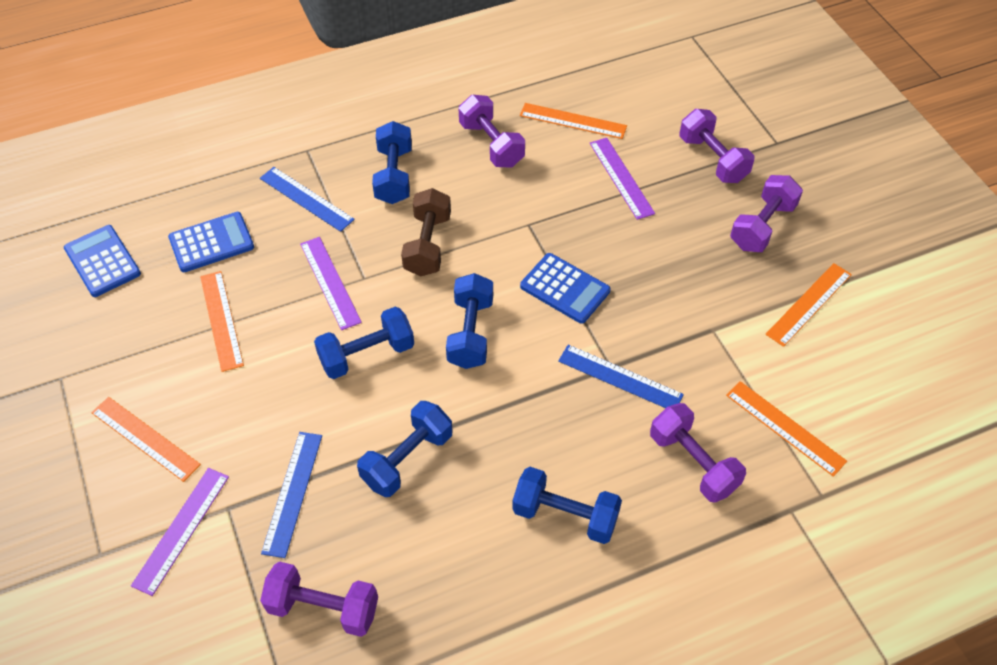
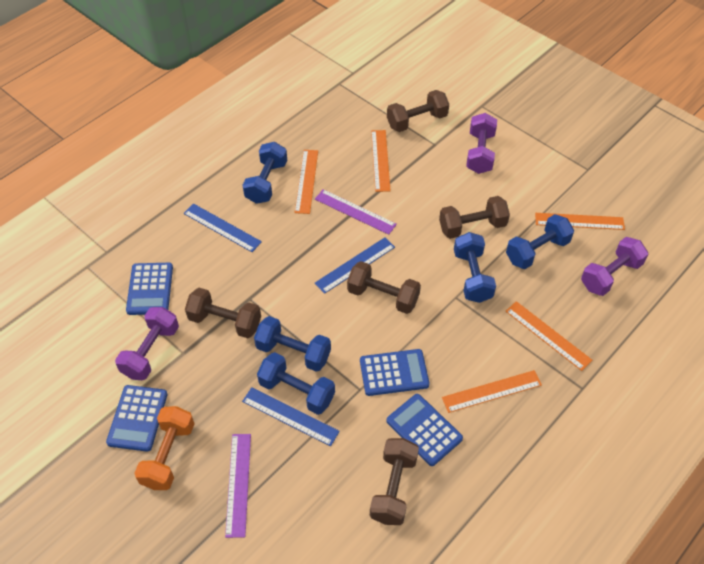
blue calculator: [64,225,141,297] [168,212,254,272] [520,253,611,324] = 3 -> [106,385,167,452] [126,263,173,315] [360,349,430,396] [386,394,463,466] = 4
brown dumbbell: [401,188,451,276] = 1 -> [185,288,261,338] [347,261,421,314] [370,438,419,525] [387,90,449,132] [439,196,510,239] = 5
orange dumbbell: none = 0 -> [134,406,195,490] = 1
purple dumbbell: [260,561,378,637] [459,95,525,168] [650,403,746,503] [679,109,755,183] [730,175,803,252] = 5 -> [115,307,179,380] [466,113,497,174] [581,237,648,296] = 3
purple ruler: [131,468,229,596] [300,237,362,330] [590,138,655,220] = 3 -> [225,434,251,538] [315,189,397,235] = 2

